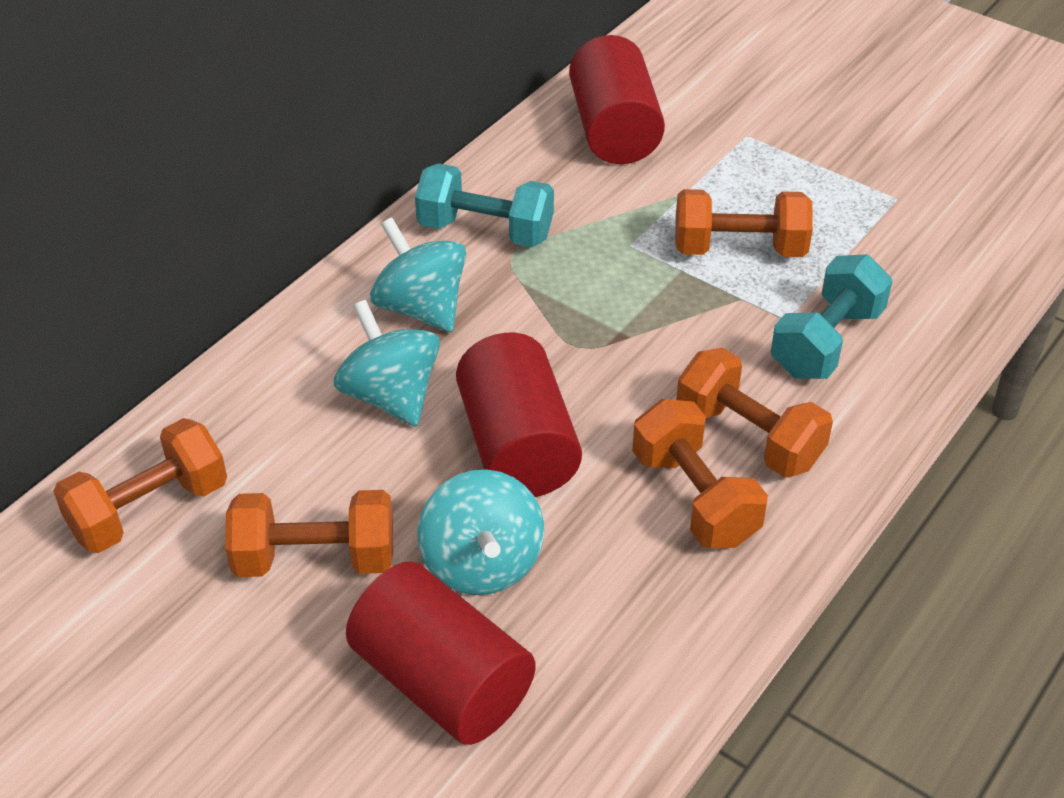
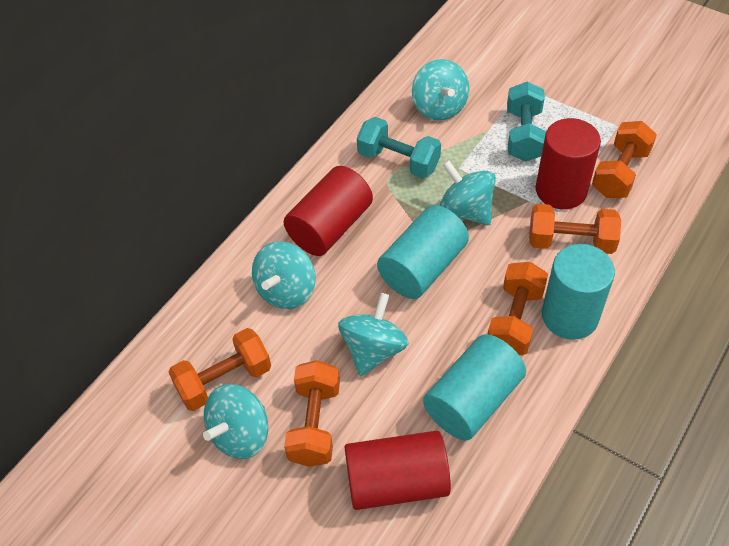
turquoise cylinder: none = 0 -> [377,205,469,299] [423,334,526,441] [542,244,615,340] = 3
turquoise spinning top: [333,300,440,427] [370,217,466,332] [417,469,544,595] = 3 -> [203,384,268,459] [252,241,316,309] [338,293,409,376] [412,59,469,121] [440,160,496,225] = 5

